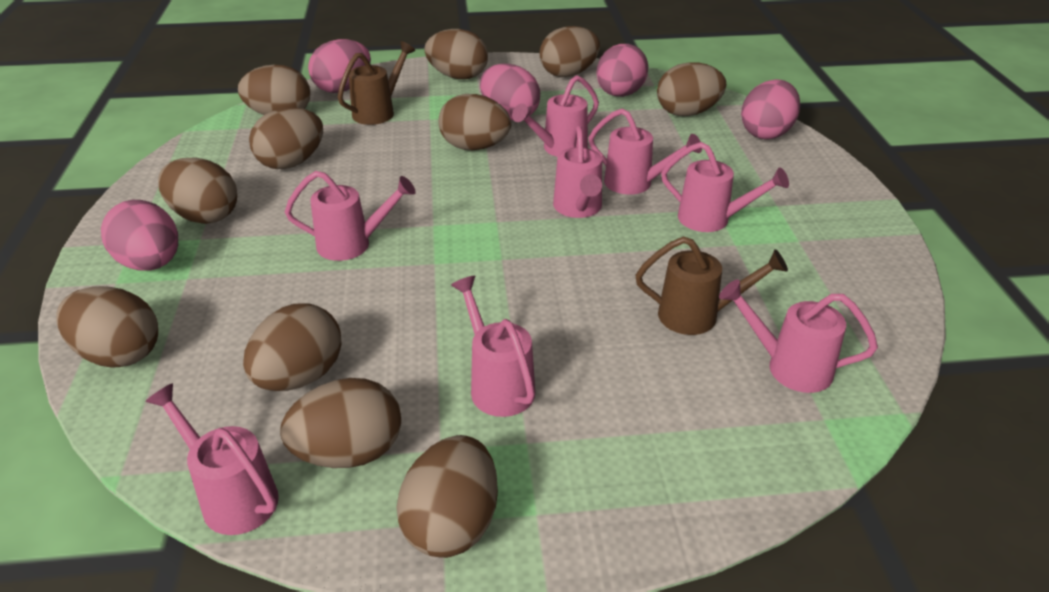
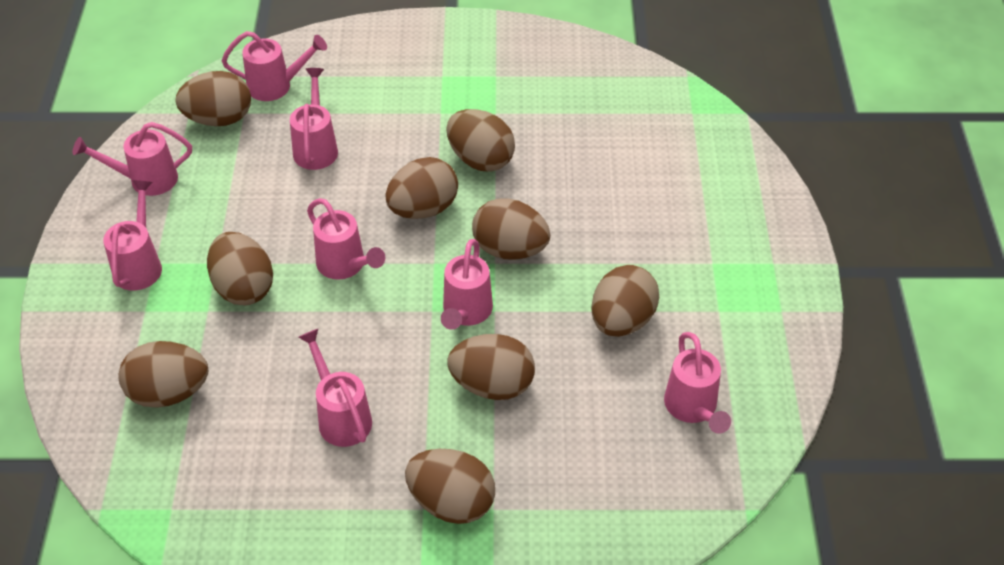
brown egg: [56,286,158,368] [158,158,237,224] [238,65,310,115] [243,303,342,391] [249,107,323,169] [280,378,401,468] [396,435,498,558] [424,29,488,79] [438,94,511,150] [540,26,600,77] [657,62,726,116] = 11 -> [118,341,208,408] [175,71,251,126] [207,232,273,305] [386,157,458,219] [405,449,495,524] [446,109,515,172] [447,334,535,400] [472,198,550,260] [591,265,659,337] = 9
brown watering can: [338,41,415,125] [636,237,788,335] = 2 -> none = 0
pink egg: [101,200,178,271] [308,39,371,93] [480,63,540,121] [597,44,648,97] [741,79,800,139] = 5 -> none = 0

